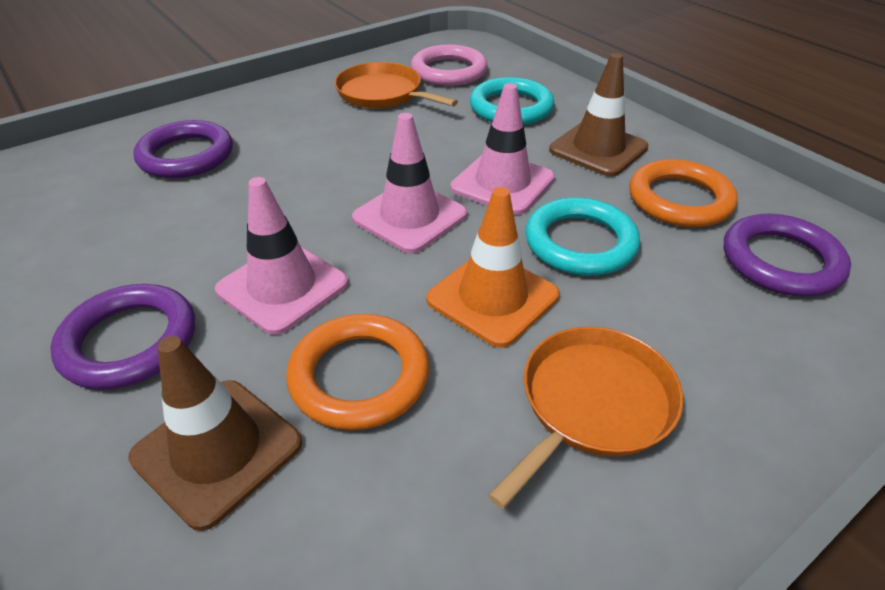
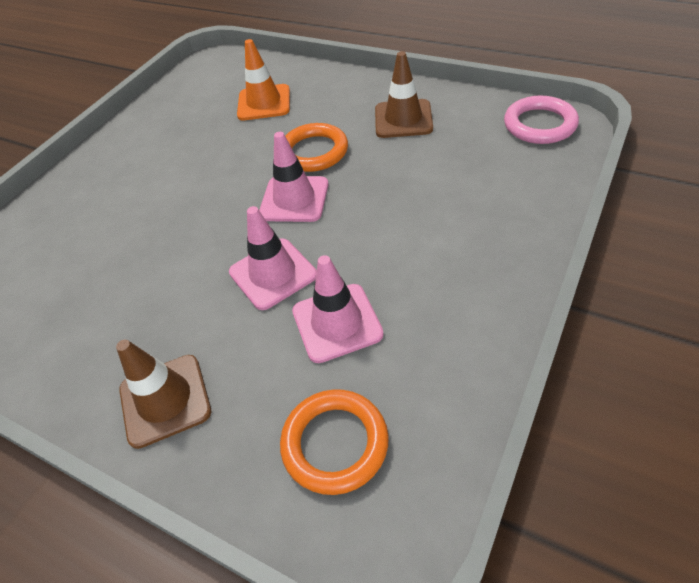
orange pan: [334,62,458,108] [488,327,683,509] = 2 -> none = 0
purple ring: [50,284,195,390] [133,120,233,178] [724,214,851,297] = 3 -> none = 0
turquoise ring: [470,77,554,125] [525,197,640,276] = 2 -> none = 0

